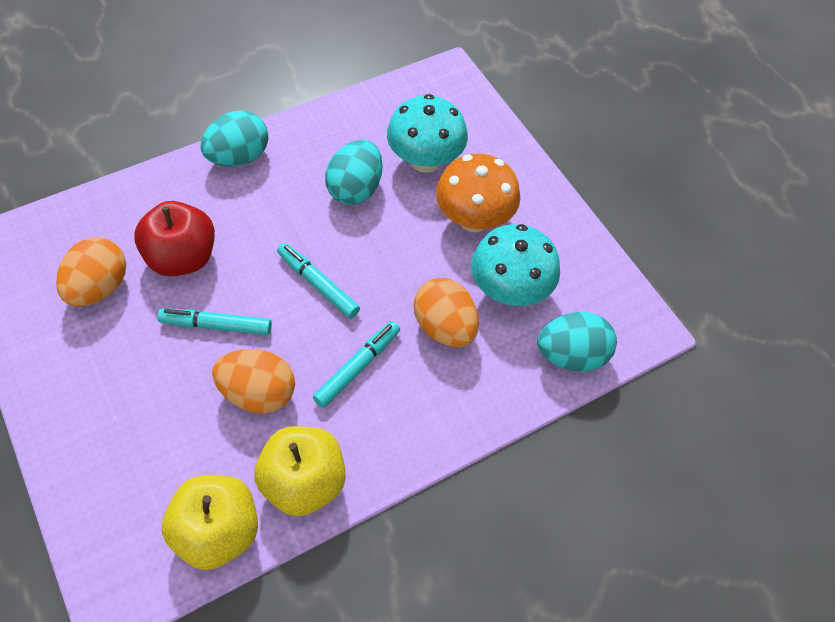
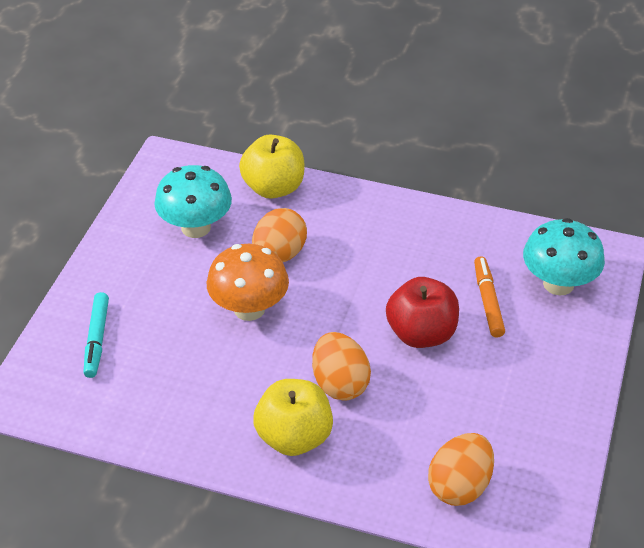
orange marker: none = 0 -> [474,256,505,338] = 1
turquoise egg: [201,110,268,166] [325,140,383,205] [537,312,617,372] = 3 -> none = 0
turquoise marker: [157,309,272,335] [277,243,360,318] [313,321,400,408] = 3 -> [83,292,109,378] = 1

